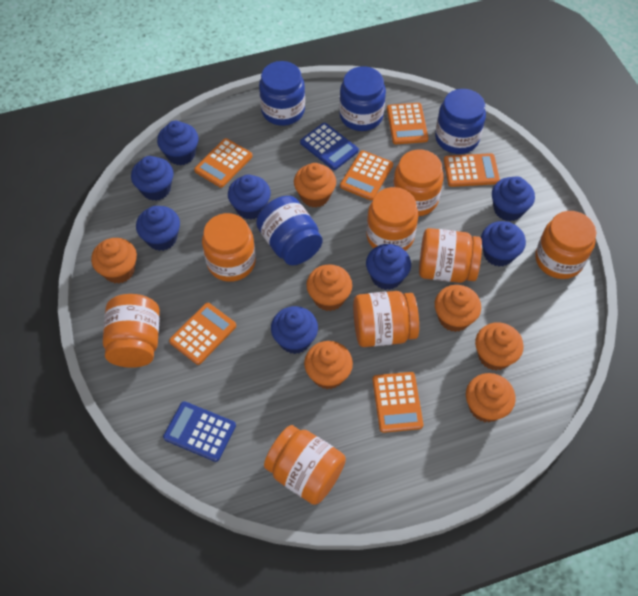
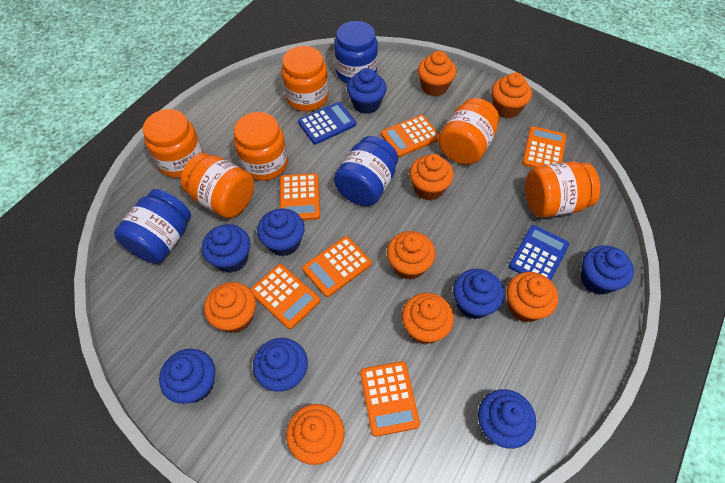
blue jar: [256,196,323,265] [259,61,305,126] [339,66,386,131] [435,89,486,154] = 4 -> [114,189,191,264] [334,21,378,83] [334,136,398,206] = 3
orange cupcake: [91,238,137,284] [294,163,336,208] [304,341,353,389] [306,264,352,311] [435,285,481,332] [466,373,515,422] [475,322,524,371] = 7 -> [204,282,256,333] [286,404,345,465] [387,231,436,280] [402,293,454,344] [409,154,454,200] [418,51,456,96] [492,72,532,119] [507,272,558,322] = 8
orange jar: [103,294,160,368] [202,213,256,282] [264,425,346,505] [353,291,419,347] [366,187,418,251] [393,150,444,216] [419,228,482,283] [535,211,597,279] = 8 -> [143,109,203,178] [181,153,254,218] [234,112,288,181] [281,46,329,111] [438,98,499,165] [525,162,600,218] = 6

